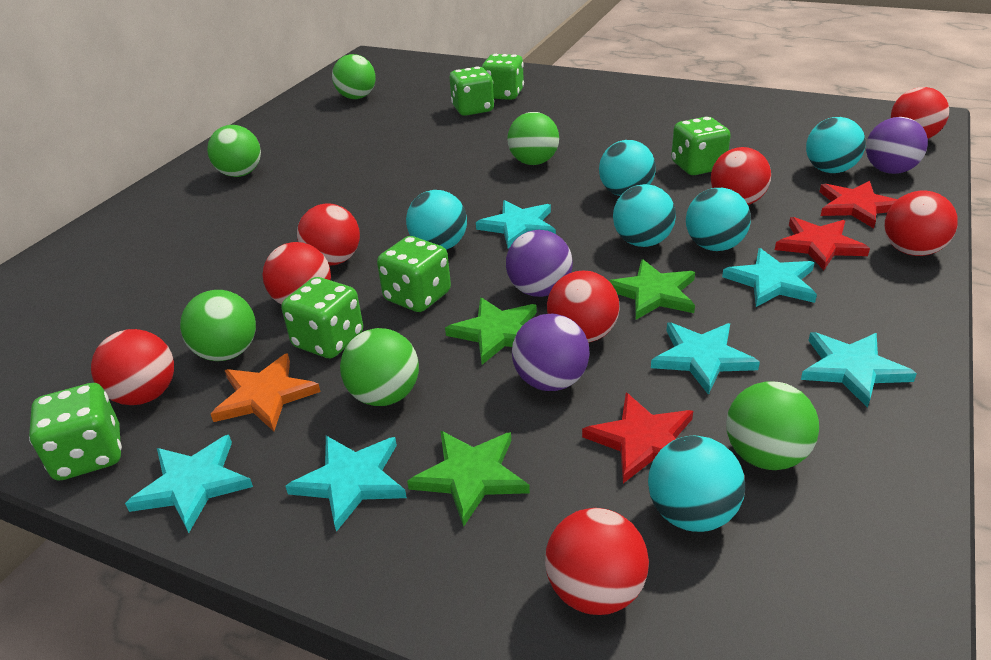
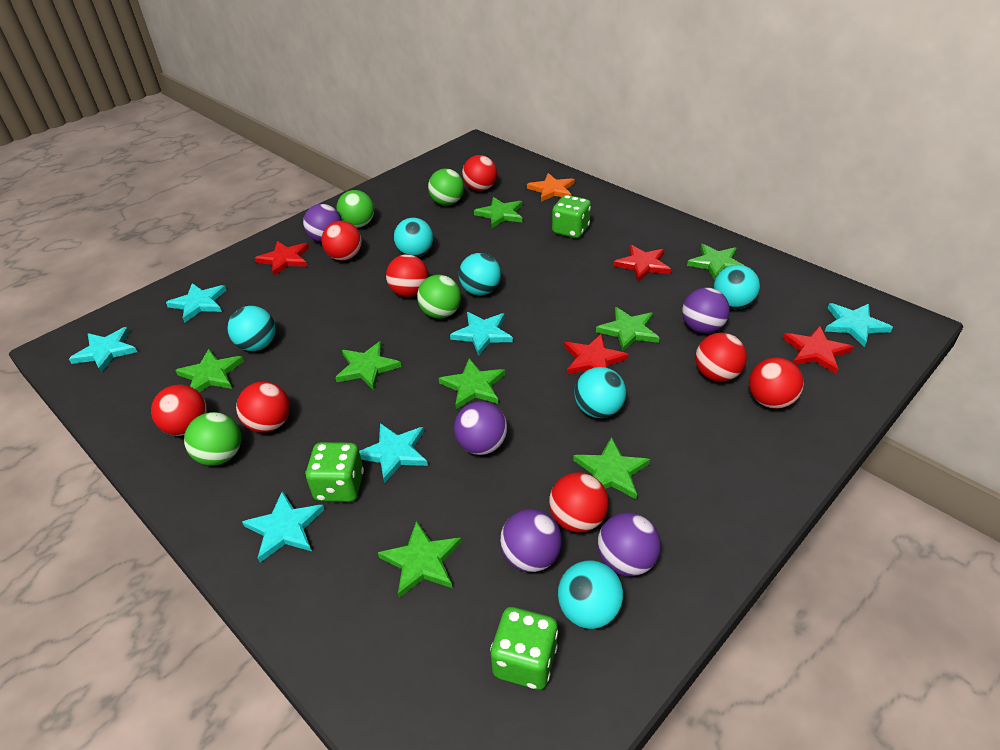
green ball: [180,290,256,361] [207,125,261,177] [332,54,376,99] [340,328,419,406] [507,112,559,165] [726,381,819,470] = 6 -> [184,412,241,466] [336,190,374,228] [417,275,461,319] [428,169,464,206] = 4
green dice: [29,383,122,481] [281,277,363,358] [377,236,451,312] [450,66,494,116] [482,54,524,100] [671,117,731,175] = 6 -> [306,442,364,502] [490,607,558,690] [552,195,591,238] = 3
green star: [407,431,530,527] [445,297,537,365] [608,259,695,320] = 3 -> [175,349,244,392] [335,341,401,390] [378,521,461,598] [439,358,505,409] [474,197,522,228] [573,437,650,499] [596,307,660,351] [687,244,745,280] = 8
purple ball: [506,230,573,297] [512,314,590,391] [866,117,928,174] = 3 -> [303,204,342,243] [454,401,508,455] [500,509,562,572] [597,512,661,577] [682,288,730,334] = 5
red star: [582,393,693,483] [775,217,870,270] [819,181,898,228] = 3 -> [255,241,309,276] [564,333,629,374] [613,245,671,282] [783,326,853,374] = 4

